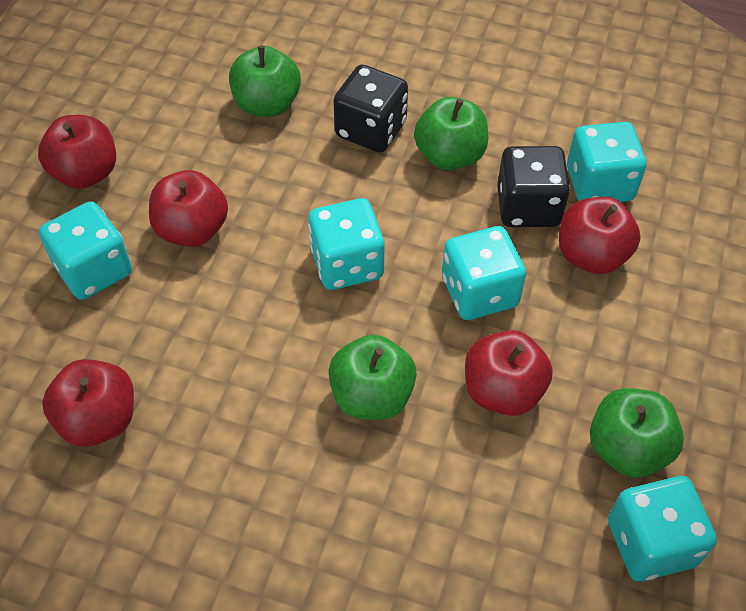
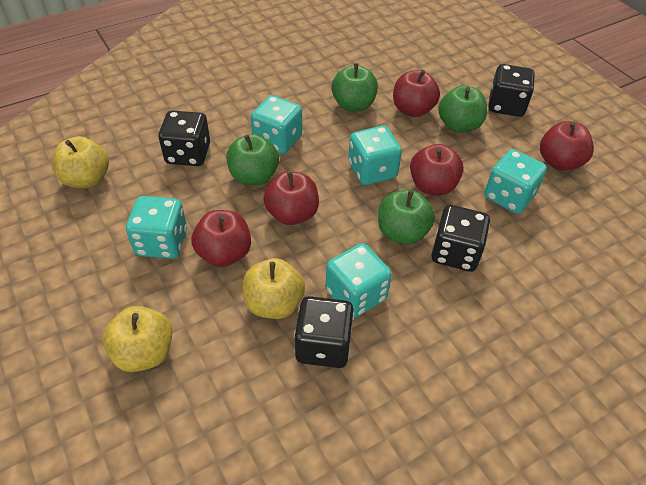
black dice: [333,65,408,153] [497,146,570,227] = 2 -> [158,111,210,166] [294,296,354,368] [431,205,490,272] [488,64,535,117] = 4
yellow apple: none = 0 -> [53,136,109,188] [103,306,172,372] [242,258,305,319] = 3

